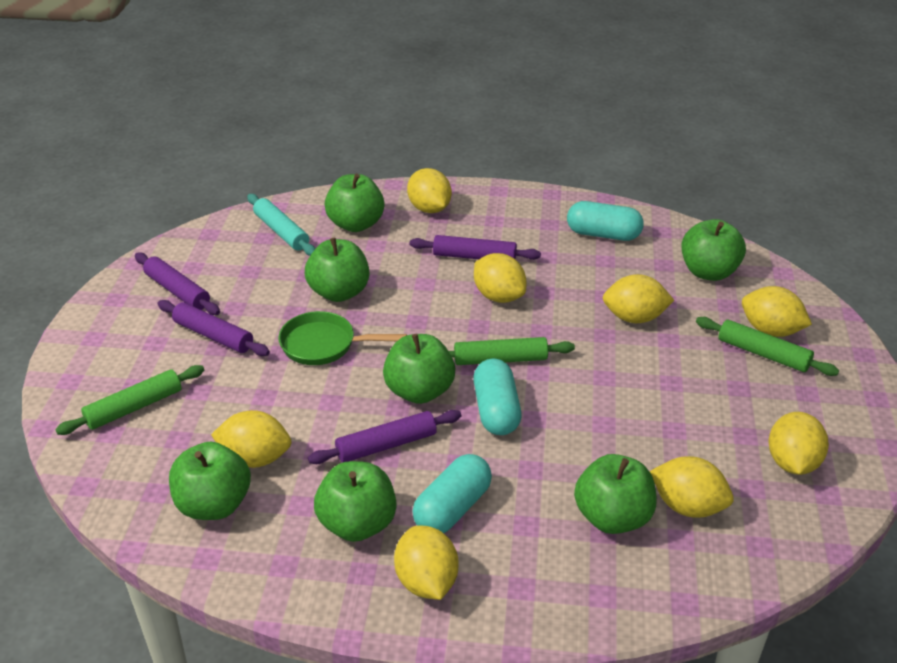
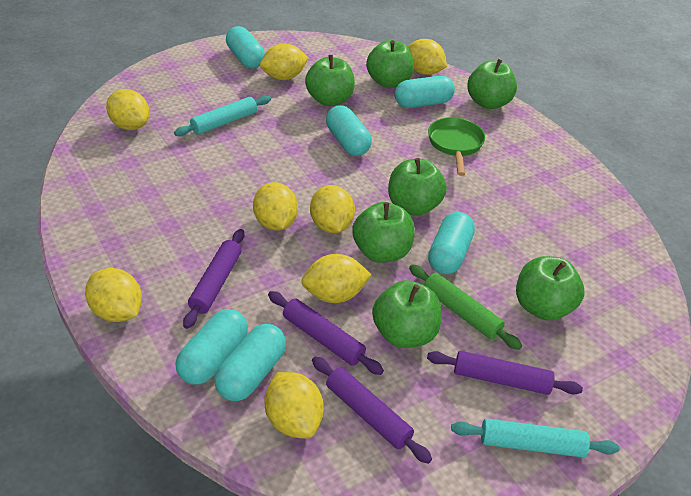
green rolling pin: [55,365,204,435] [449,337,575,365] [696,317,839,376] = 3 -> [409,264,522,350] = 1
turquoise capsule: [412,454,492,533] [473,359,521,435] [567,201,644,241] = 3 -> [176,309,248,385] [214,324,286,401] [226,26,265,68] [326,105,372,156] [394,76,455,108] [428,212,475,274] = 6
turquoise rolling pin: [247,194,315,256] = 1 -> [174,95,271,137] [451,418,619,458] = 2

